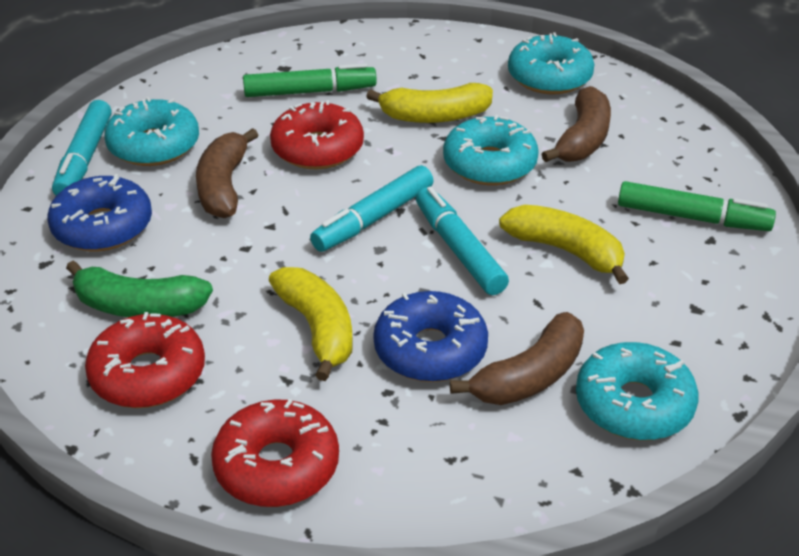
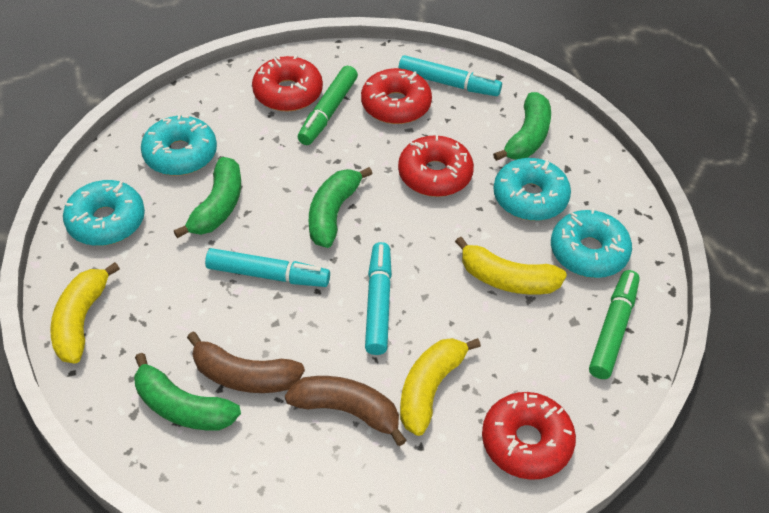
blue donut: [48,174,152,251] [373,291,488,382] = 2 -> none = 0
brown banana: [196,128,258,218] [450,312,584,405] [542,86,611,162] = 3 -> [187,332,305,393] [285,376,407,446] = 2
green banana: [66,260,213,317] = 1 -> [134,353,241,430] [174,157,241,238] [309,167,373,248] [493,92,551,161] = 4
red donut: [85,312,205,408] [211,399,339,507] [270,100,364,169] = 3 -> [252,55,323,112] [361,68,432,124] [398,135,474,197] [482,392,576,480] = 4

